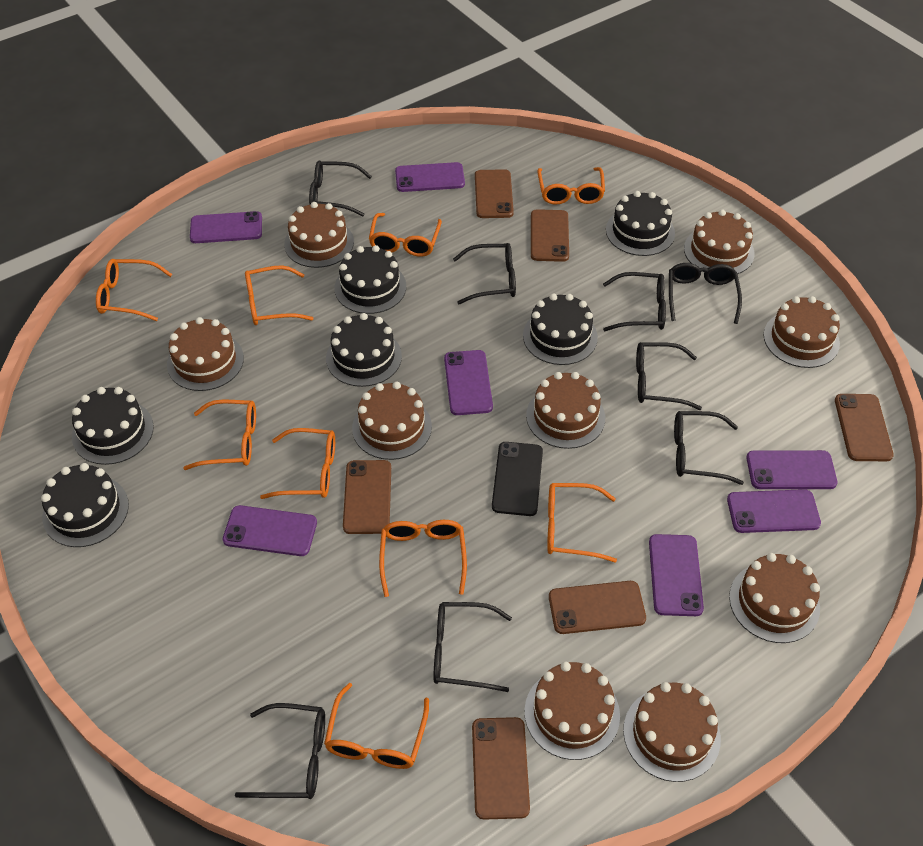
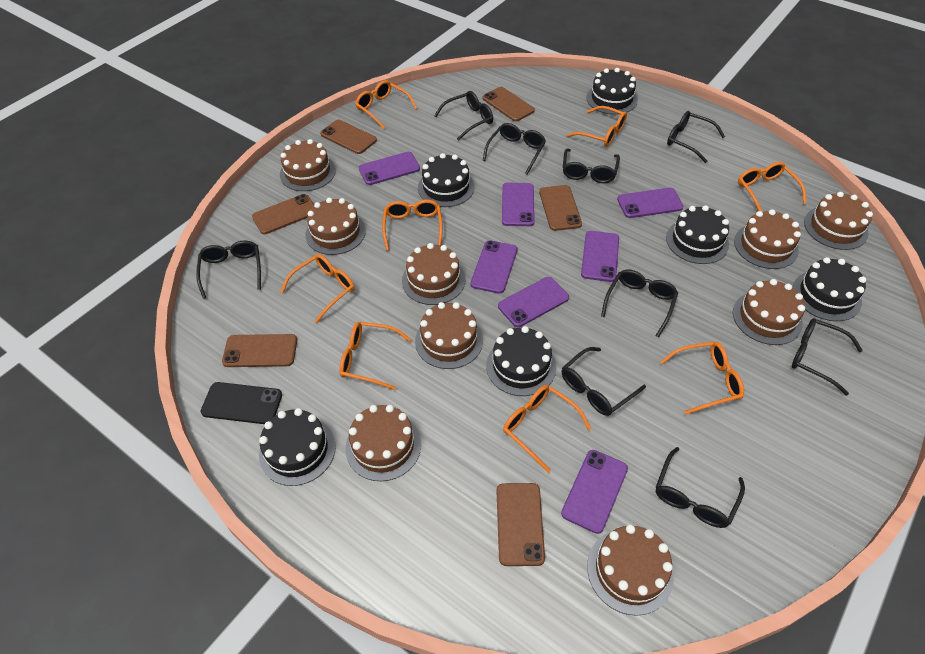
black glasses: [235,703,325,799] [309,160,372,217] [433,602,512,692] [453,243,516,305] [603,272,666,331] [636,342,702,410] [669,263,742,324] [674,411,744,485] = 8 -> [196,240,261,299] [434,91,493,141] [483,123,546,175] [562,347,646,416] [563,148,620,183] [601,269,678,338] [656,447,745,528] [667,111,725,163] [792,318,863,396] = 9
orange glasses: [96,259,172,321] [183,400,256,470] [245,265,314,325] [260,428,335,499] [324,683,429,769] [369,213,442,257] [379,520,467,597] [537,167,605,205] [547,483,617,563] = 9 -> [280,254,355,323] [339,322,411,390] [355,80,417,129] [382,200,443,251] [503,385,591,473] [567,106,627,147] [660,342,744,414] [738,162,806,212] = 8

